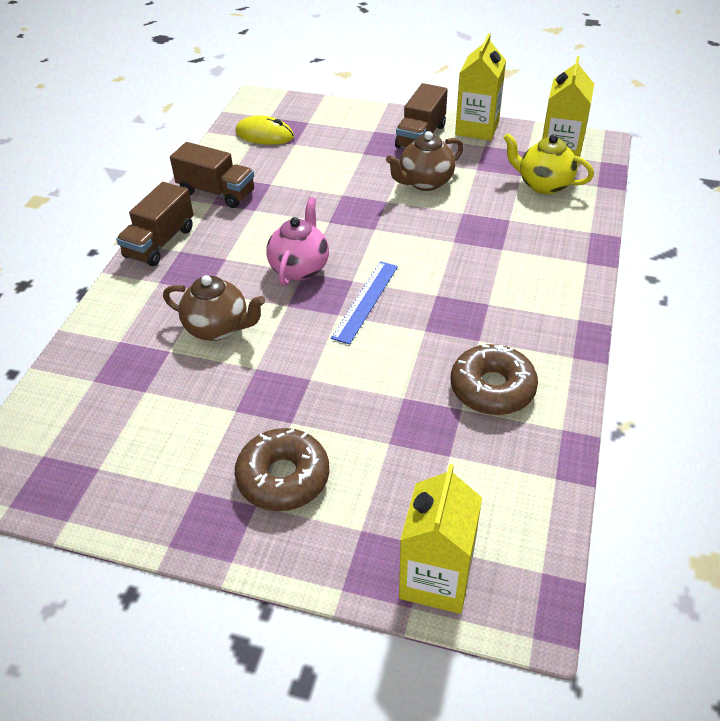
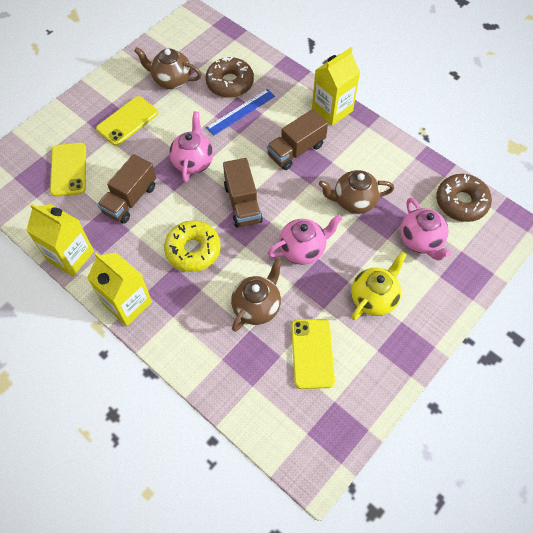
brown teapot: [163,275,265,341] [386,131,464,191] = 2 -> [134,47,202,89] [231,258,282,332] [319,170,394,214] = 3
pink teapot: [266,197,329,286] = 1 -> [169,111,214,182] [268,215,343,265] [400,198,451,261] = 3
yellow donut: none = 0 -> [164,220,221,272] = 1
yellow mouse: [235,115,294,145] = 1 -> none = 0
yellow phone: none = 0 -> [50,143,86,197] [96,96,158,146] [291,319,335,389] = 3

